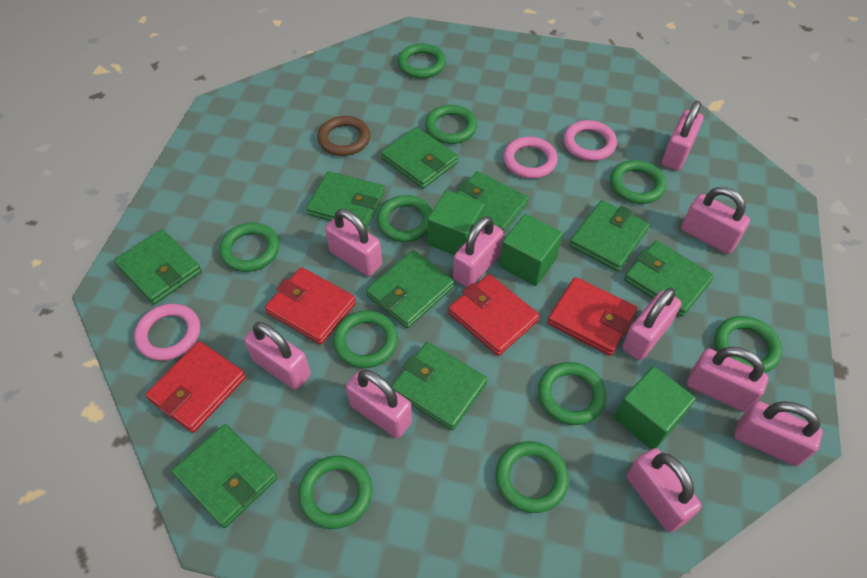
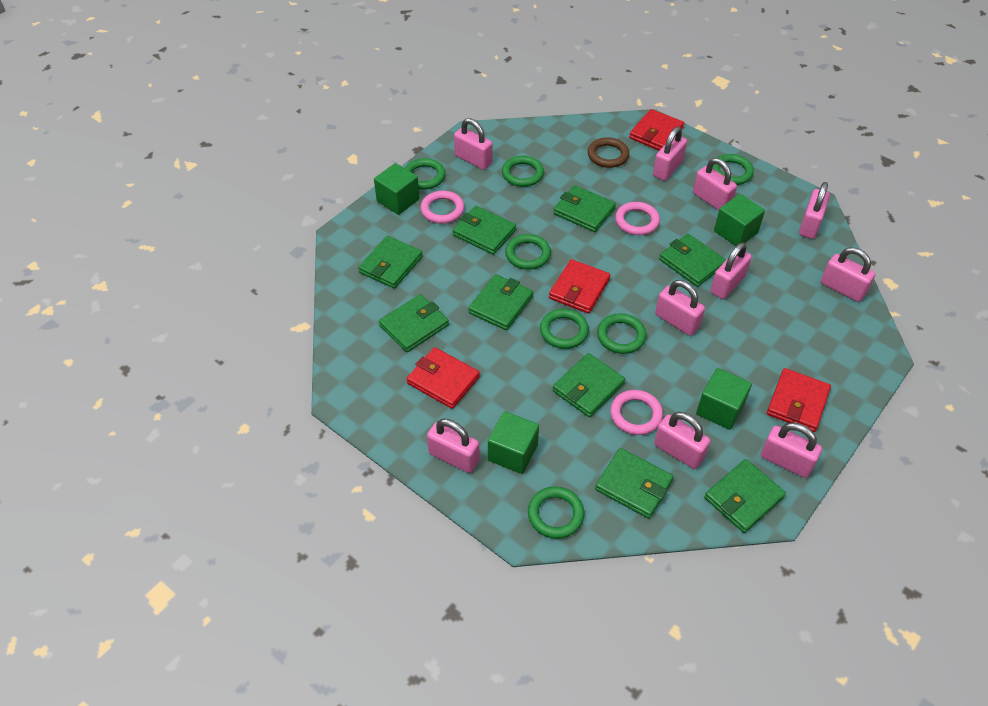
green cube: [427,190,484,255] [500,214,563,286] [614,366,696,449] = 3 -> [374,163,420,215] [488,411,539,474] [696,368,752,430] [714,194,765,246] = 4
green ring: [219,223,279,272] [298,455,372,529] [333,310,398,368] [377,195,432,242] [398,44,446,79] [425,105,477,144] [495,441,569,513] [538,362,606,425] [610,160,666,204] [714,316,782,373] = 10 -> [405,158,446,190] [502,156,544,187] [505,234,551,270] [528,486,584,539] [540,309,589,349] [597,313,646,354] [713,154,754,185] = 7

